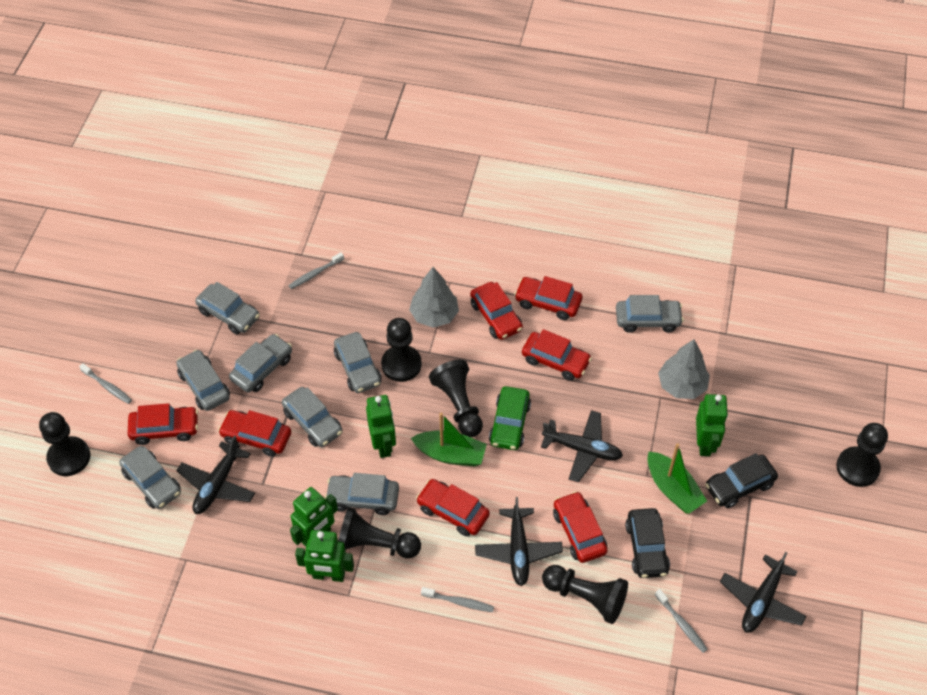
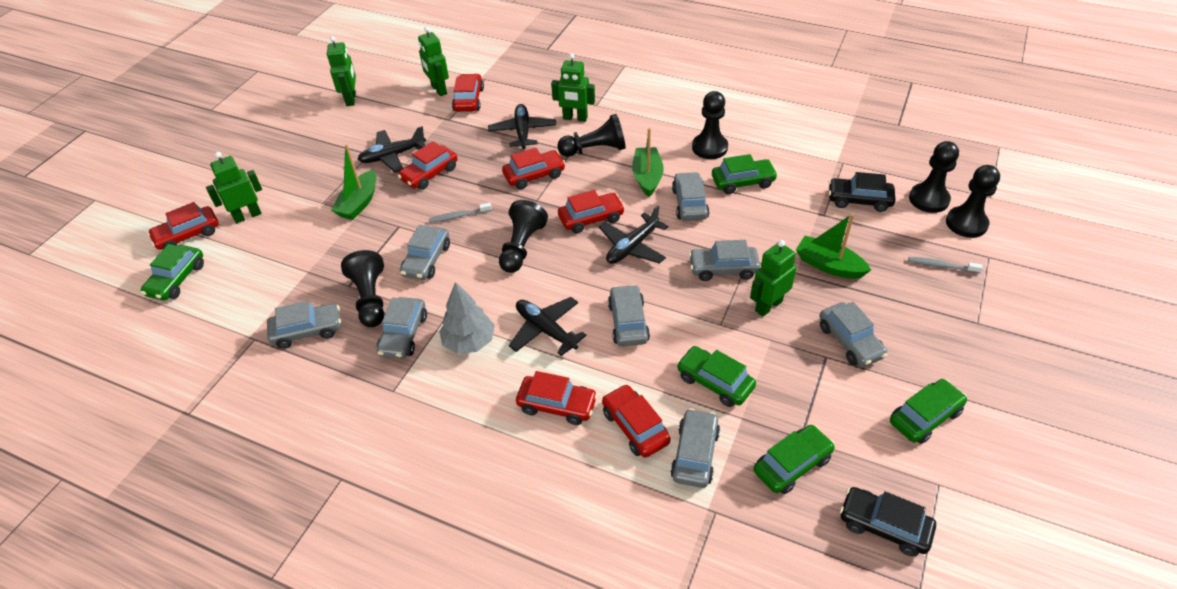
green boat: [411,413,487,466] [647,444,707,514] = 2 -> [331,144,376,220] [632,128,664,197] [796,213,871,279] = 3
green car: [489,386,531,450] = 1 -> [141,244,204,300] [677,346,756,407] [712,154,778,194] [754,425,835,494] [890,379,967,444] = 5
green robot: [290,487,338,547] [295,530,354,582] [366,395,396,458] [696,394,728,456] = 4 -> [206,152,262,224] [327,36,356,106] [418,26,449,96] [551,53,595,122] [750,240,797,316] = 5
grey toothbrush: [79,363,132,404] [288,252,344,289] [421,587,494,612] [655,589,708,653] = 4 -> [429,203,492,223] [908,257,983,273] = 2
grey tree: [409,267,459,328] [658,339,710,399] = 2 -> [439,282,495,354] = 1

